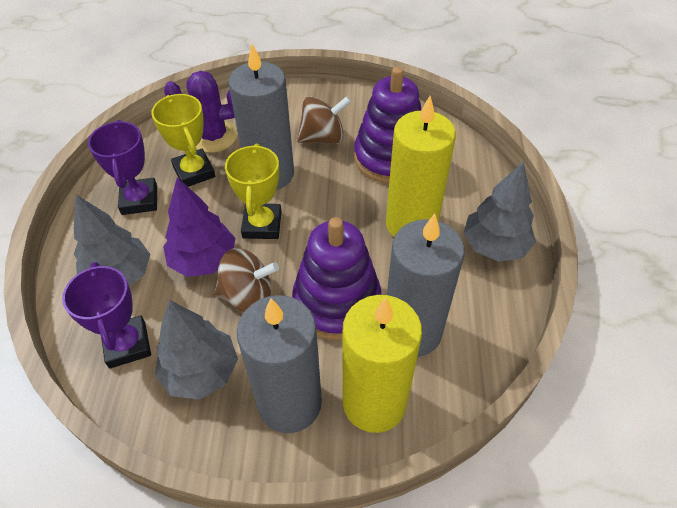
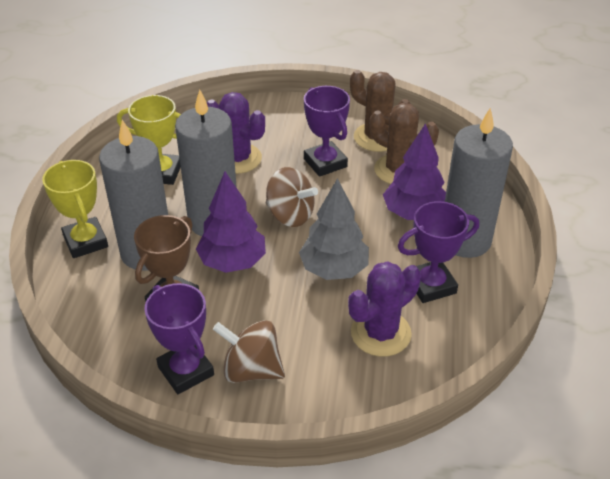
brown cactus: none = 0 -> [350,70,411,152] [370,103,439,184] = 2
brown trophy: none = 0 -> [134,215,199,302] = 1
grey tree: [74,195,150,286] [155,300,238,400] [463,161,536,262] = 3 -> [299,178,369,280] = 1
purple cactus: [164,71,238,153] = 1 -> [207,92,265,174] [348,261,421,357] = 2
purple stacking toy: [292,217,381,340] [354,67,422,184] = 2 -> none = 0
purple tree: [163,177,235,277] = 1 -> [196,172,266,273] [383,123,446,220] = 2
purple trophy: [62,262,151,368] [88,120,157,215] = 2 -> [144,283,214,394] [304,86,350,177] [398,201,479,303] = 3
yellow candle: [343,295,422,433] [386,96,456,237] = 2 -> none = 0

